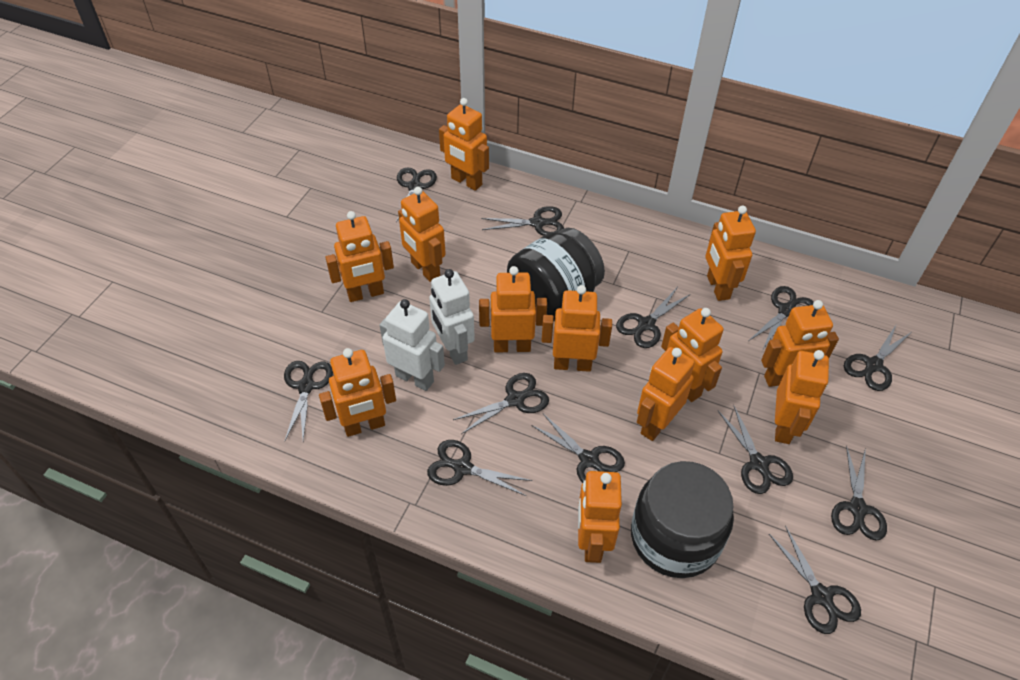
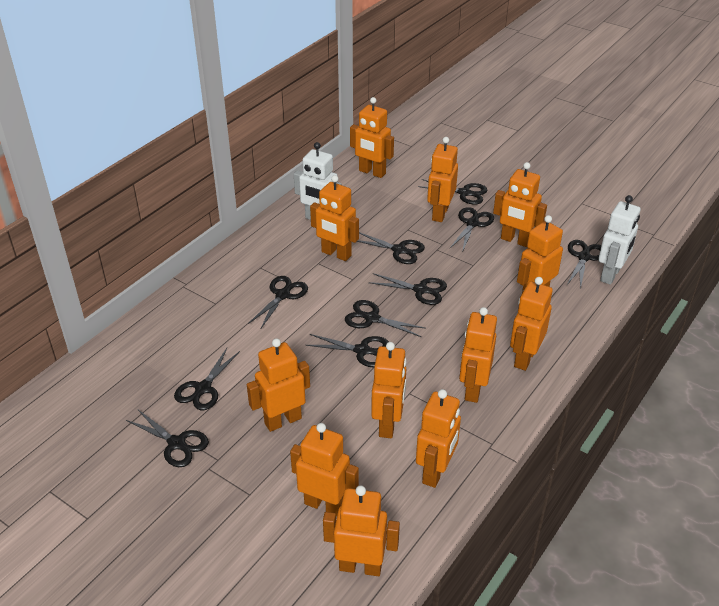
black jar: [507,228,605,322] [631,461,734,578] = 2 -> none = 0
black scissors: [284,361,333,440] [396,167,437,222] [427,440,532,496] [453,373,549,434] [481,206,564,236] [531,414,625,483] [616,288,691,348] [718,406,793,494] [749,286,814,349] [769,526,861,634] [831,445,887,541] [844,325,910,391] = 12 -> [126,410,209,467] [174,348,240,410] [248,276,308,330] [305,334,389,367] [345,300,426,337] [357,232,425,264] [368,273,447,305] [418,179,487,205] [450,207,494,250] [567,240,601,290] = 10

